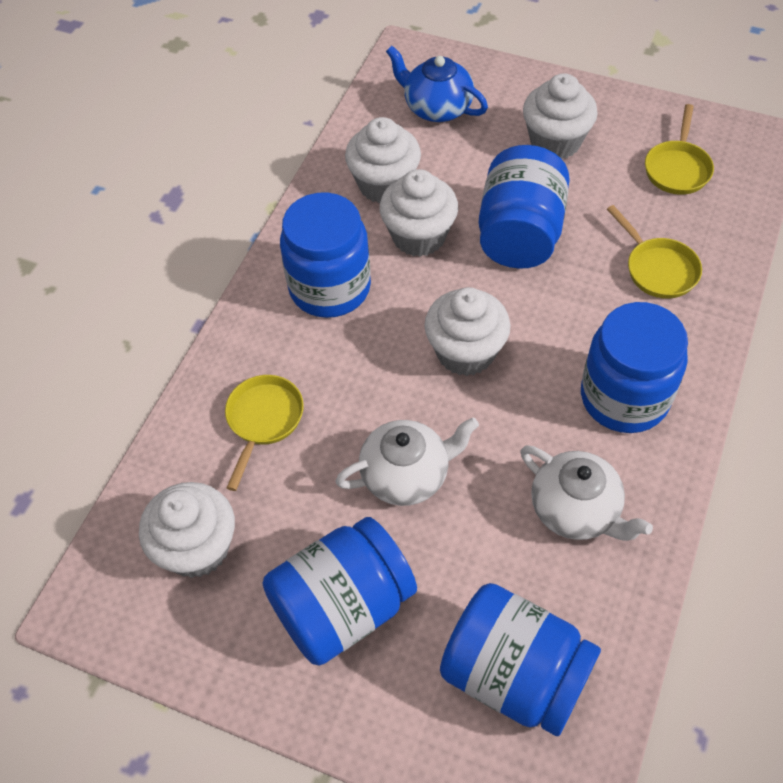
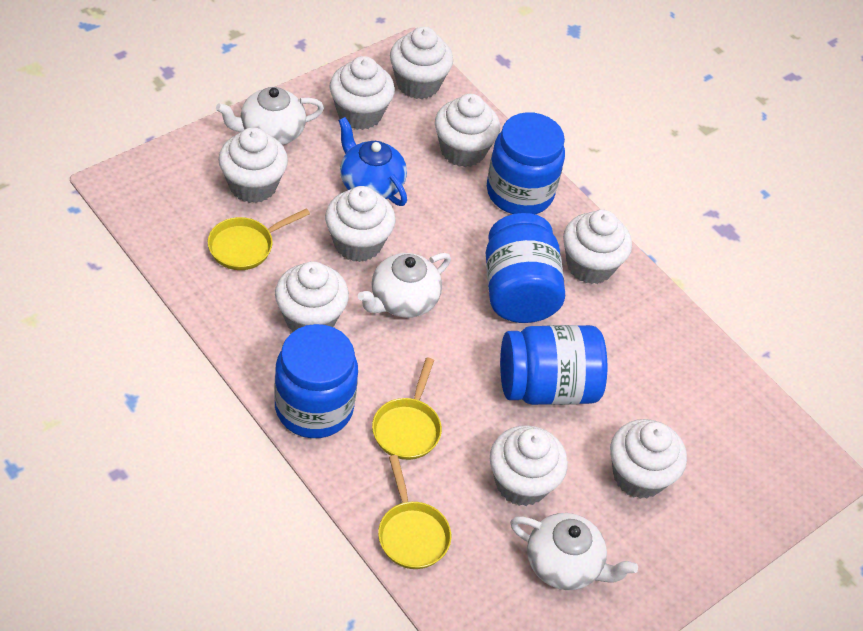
blue jar: [263,517,417,666] [280,192,371,318] [440,583,601,736] [479,145,570,269] [581,302,688,433] = 5 -> [274,324,358,438] [486,213,565,323] [487,112,565,214] [500,325,607,405] = 4
white cupcake: [139,482,235,578] [345,117,421,203] [379,169,458,257] [424,287,510,376] [523,73,598,159] = 5 -> [218,127,288,203] [275,261,349,332] [325,186,396,262] [330,56,395,130] [390,27,453,99] [435,94,500,167] [490,425,568,506] [563,210,632,284] [610,419,687,499] = 9
white teapot: [335,417,479,506] [520,445,653,541] = 2 -> [216,87,324,145] [358,253,451,318] [510,513,638,590] = 3

